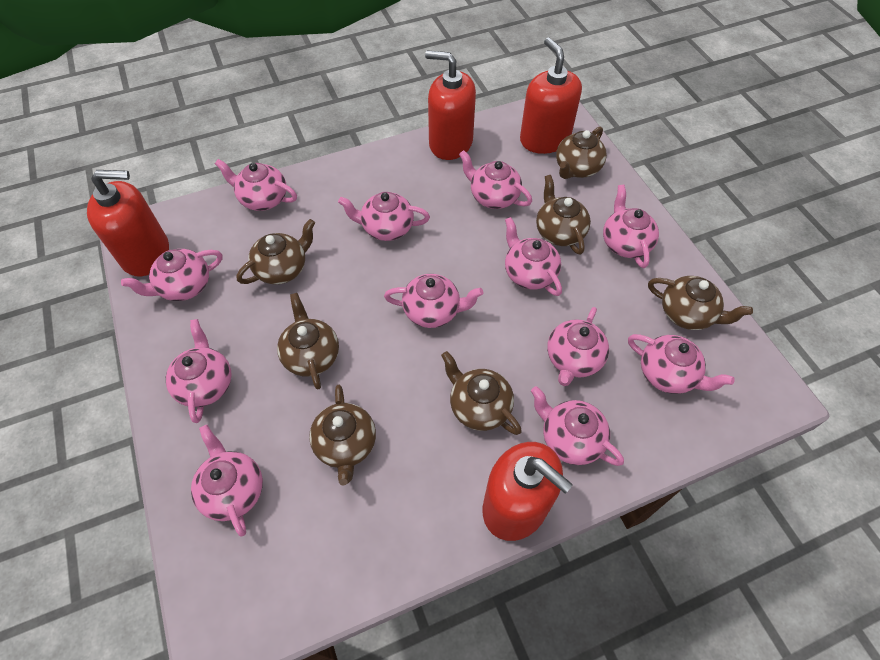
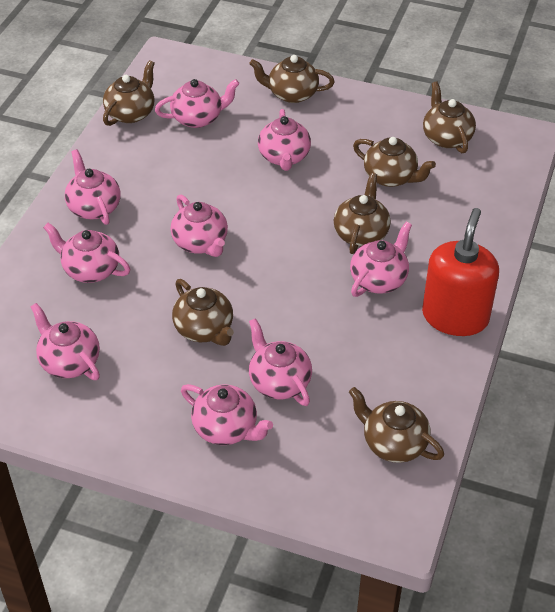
pink teapot: [121,249,222,301] [166,319,232,423] [191,425,263,537] [215,159,297,211] [338,192,430,241] [384,274,483,328] [459,150,532,209] [505,217,562,296] [531,386,624,466] [547,307,609,386] [603,184,659,268] [628,334,735,394] = 12 -> [31,303,100,380] [43,223,130,283] [65,149,121,225] [155,79,240,128] [171,195,228,257] [181,384,273,445] [249,318,312,406] [258,109,311,171] [350,222,412,297] = 9
red soap dispenser: [87,170,169,276] [425,50,476,160] [482,442,573,541] [520,38,582,154] = 4 -> [422,208,499,336] = 1

